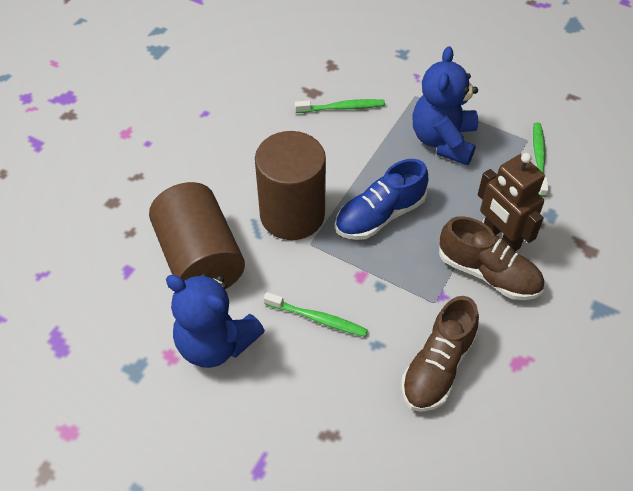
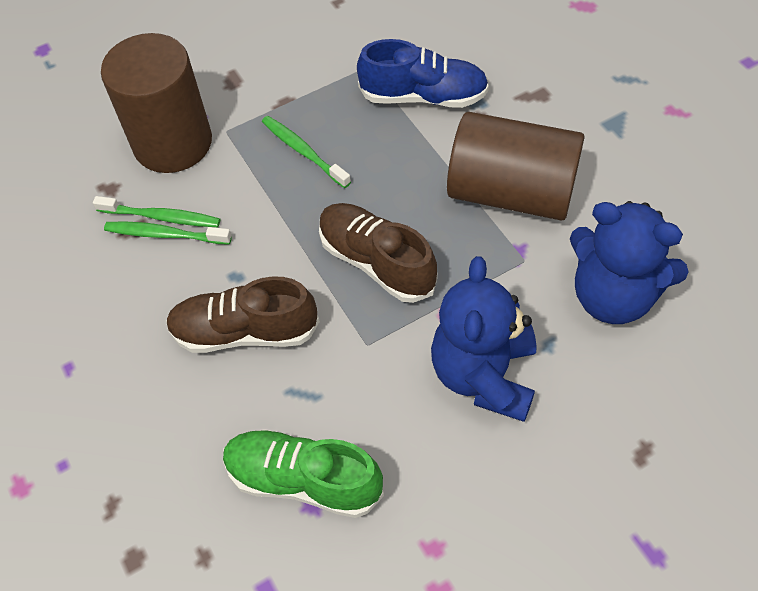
brown robot: [478,153,545,251] = 1 -> none = 0
green shoe: none = 0 -> [223,429,384,518] = 1

